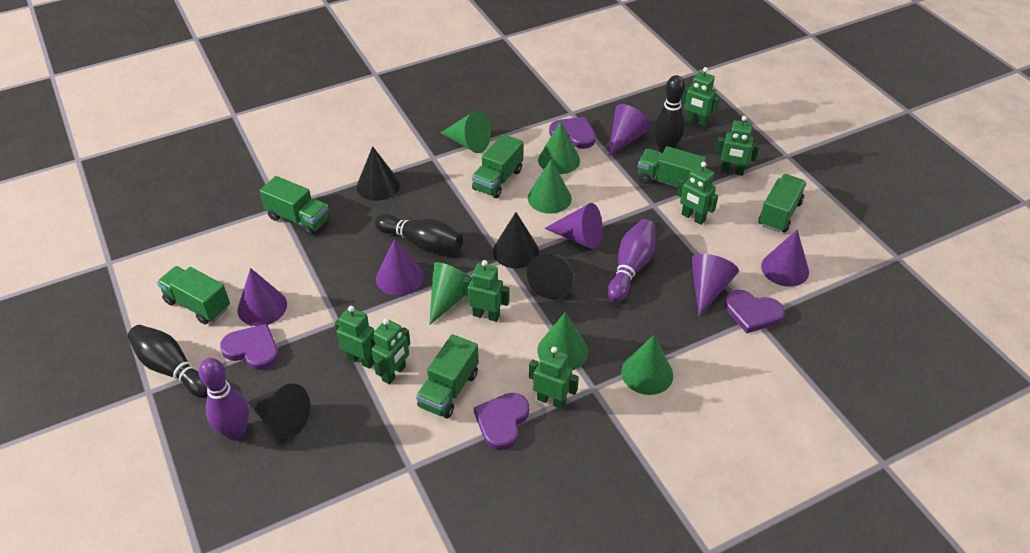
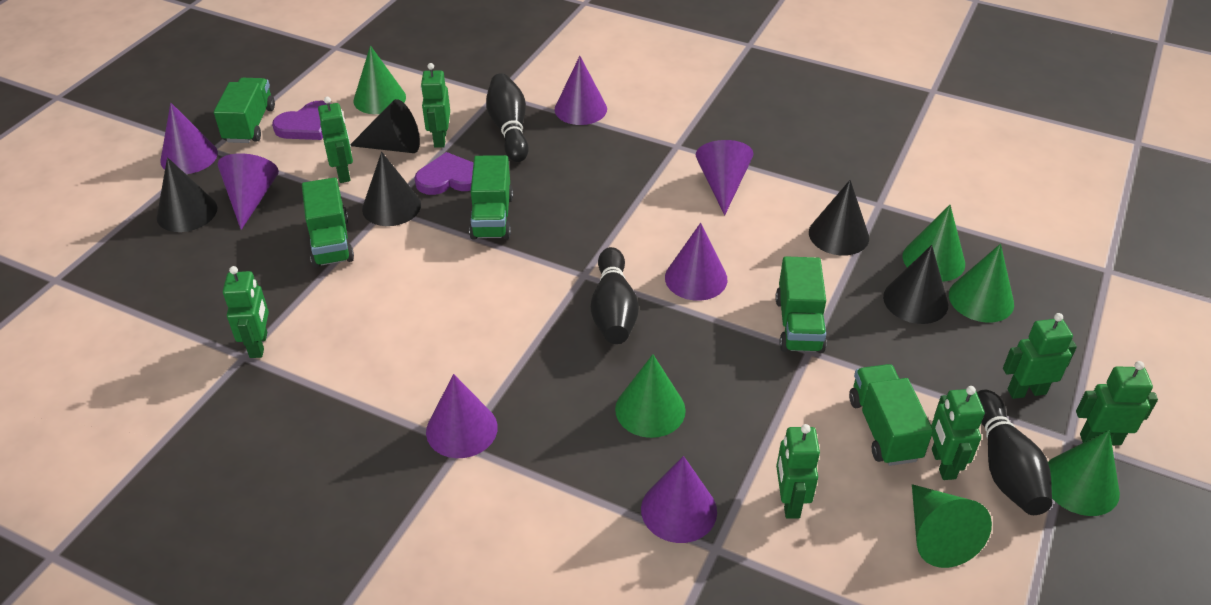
black cone: [247,383,310,439] [357,146,400,201] [493,212,539,268] [527,254,573,299] = 4 -> [157,157,217,232] [350,99,420,153] [362,152,421,226] [809,180,869,256] [883,245,948,324] = 5
green truck: [157,266,230,325] [260,176,329,236] [416,334,479,419] [472,134,523,198] [638,146,706,187] [758,174,807,232] = 6 -> [214,78,275,143] [302,177,354,268] [469,155,513,240] [775,256,827,353] [849,364,933,466] = 5
purple bowling pin: [199,358,249,440] [607,219,655,302] = 2 -> none = 0
purple cone: [238,268,287,326] [376,238,424,296] [544,203,602,249] [609,104,652,156] [691,254,739,316] [761,230,809,287] = 6 -> [160,103,218,174] [218,153,279,230] [426,374,498,458] [554,56,607,125] [641,456,717,543] [665,223,728,301] [696,140,753,216] = 7
purple heart: [220,324,279,370] [474,393,529,450] [549,117,596,149] [724,290,784,333] = 4 -> [272,101,331,140] [415,152,474,195] = 2

